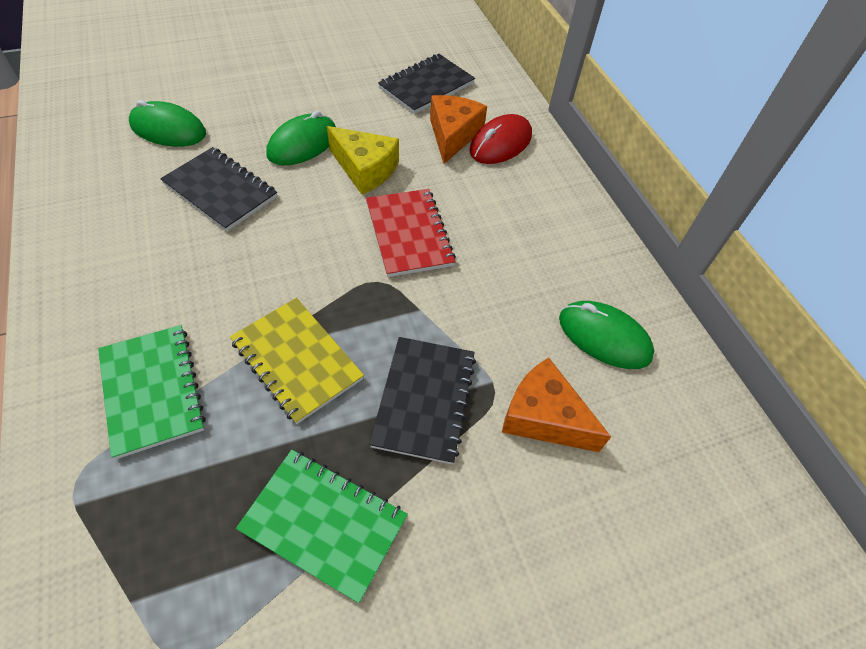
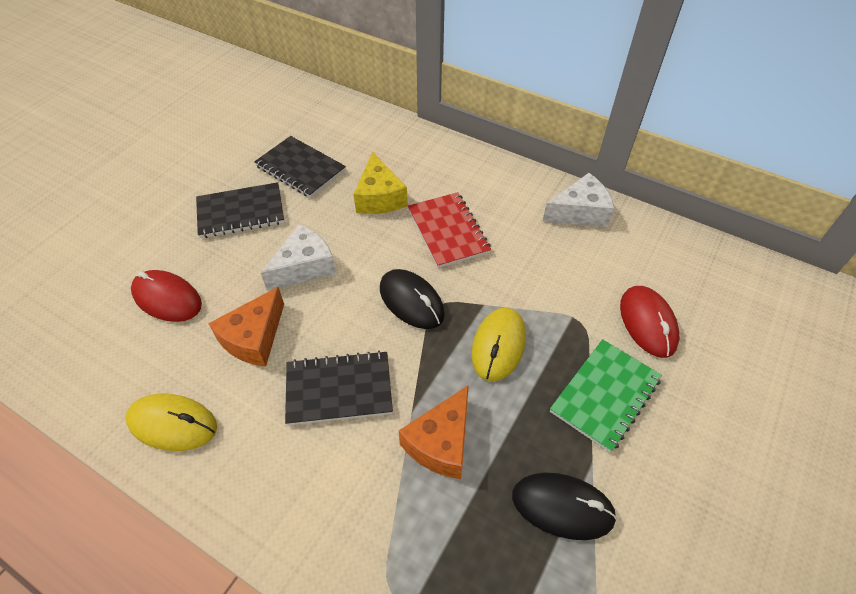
black mouse: none = 0 -> [380,269,445,329] [512,472,617,540] = 2
green mouse: [129,100,206,147] [266,111,336,166] [559,301,654,369] = 3 -> none = 0
green notebook: [98,325,206,459] [236,450,408,603] = 2 -> [550,339,662,452] = 1
red mouse: [469,114,532,164] = 1 -> [131,270,202,322] [620,286,679,358] = 2
white cheese: none = 0 -> [261,224,336,291] [542,173,614,227] = 2
yellow mouse: none = 0 -> [125,394,217,451] [471,308,526,382] = 2
yellow notebook: [230,298,364,424] = 1 -> none = 0

